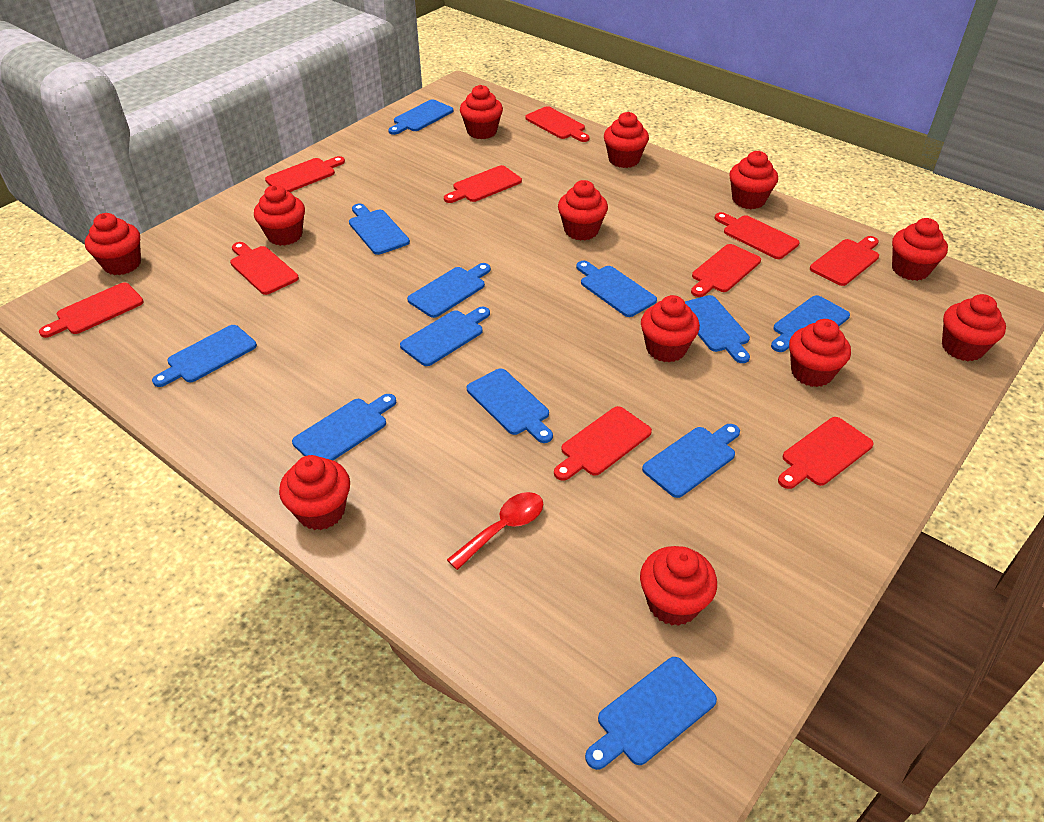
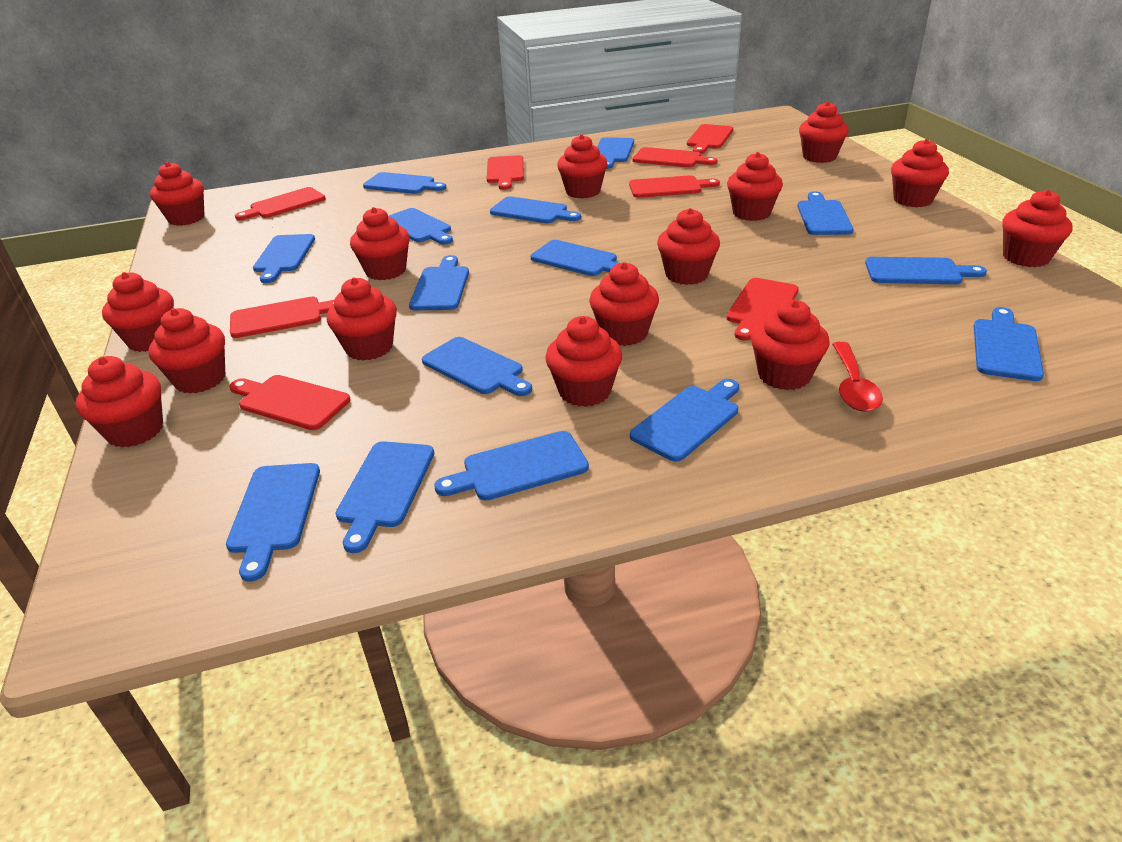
blue cutting board: [152,325,257,387] [292,394,396,461] [349,204,410,255] [388,99,453,135] [400,306,490,366] [407,263,491,318] [467,369,553,443] [576,261,657,317] [585,657,717,770] [642,424,740,498] [685,295,750,363] [771,295,850,352] = 12 -> [226,463,320,582] [253,234,315,283] [335,441,434,553] [363,172,447,194] [388,208,453,245] [409,255,469,310] [422,337,532,396] [434,431,589,500] [490,196,581,223] [531,240,619,276] [597,137,634,169] [630,379,739,462] [797,191,854,235] [865,257,987,284] [974,307,1044,381] = 15
red cupcake: [85,213,141,275] [254,185,305,246] [279,455,350,530] [460,85,503,139] [558,180,608,241] [604,112,649,168] [640,546,717,626] [641,295,700,362] [729,151,778,209] [789,319,851,387] [892,218,948,281] [942,294,1006,361] = 12 -> [75,356,163,448] [102,272,174,352] [148,308,225,394] [150,162,205,226] [327,277,397,361] [350,207,410,280] [545,316,622,407] [557,134,608,199] [589,262,659,346] [657,208,720,285] [727,152,783,221] [751,300,830,390] [799,101,849,163] [891,139,949,207] [1002,189,1073,267] = 15
red cutting board: [39,282,144,338] [230,242,299,295] [265,156,345,192] [444,165,522,203] [525,106,590,142] [554,406,652,481] [691,244,761,297] [714,212,799,259] [778,417,874,489] [810,236,879,286] = 10 -> [229,375,350,430] [230,297,334,338] [235,187,326,220] [486,155,524,190] [629,175,720,198] [632,147,718,167] [687,124,733,154] [726,278,799,341] = 8

